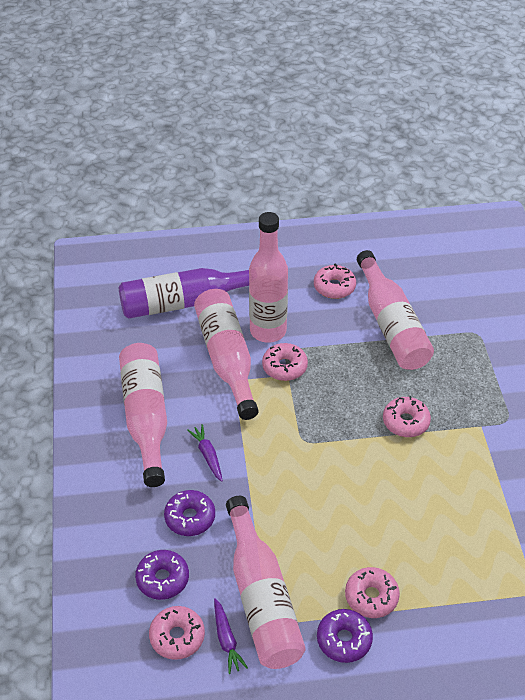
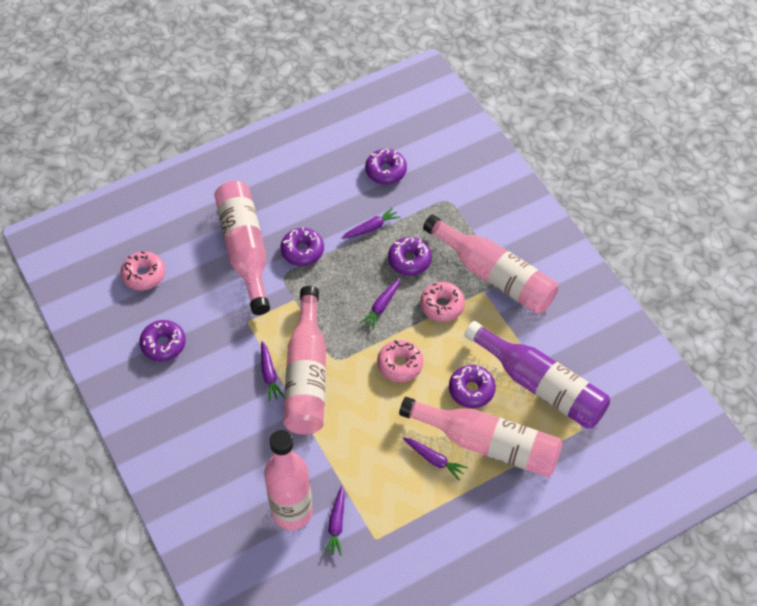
pink donut: [149,606,205,660] [262,343,308,381] [314,264,356,299] [345,567,400,618] [383,396,431,437] = 5 -> [120,251,165,291] [377,340,423,382] [420,282,465,322] = 3
purple carrot: [187,424,223,482] [214,598,248,674] = 2 -> [261,341,284,402] [324,486,345,556] [342,207,401,239] [360,278,400,330] [403,438,468,480] = 5
purple donut: [135,550,189,600] [164,490,215,536] [317,609,373,663] = 3 -> [139,320,186,362] [280,227,324,266] [365,149,407,185] [388,237,432,275] [449,365,496,408] = 5

